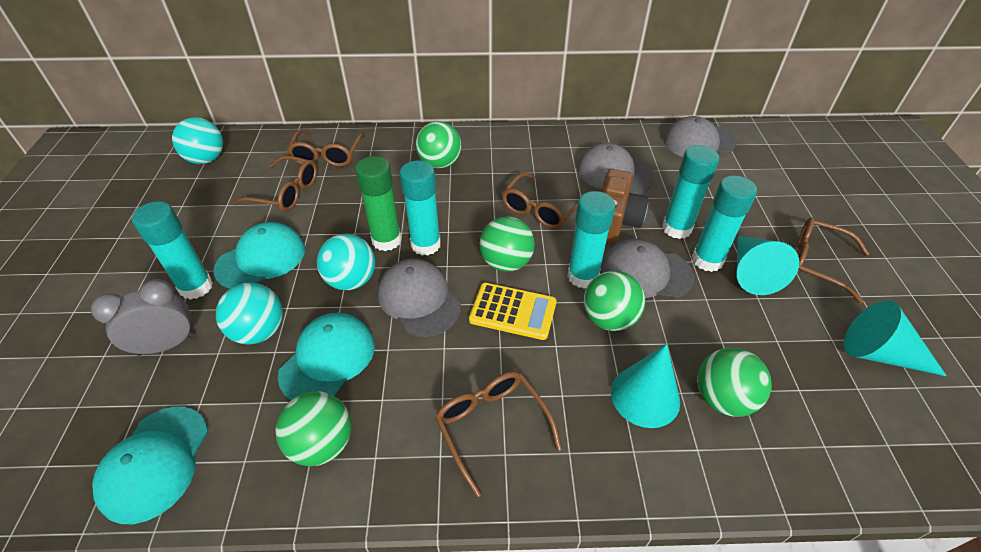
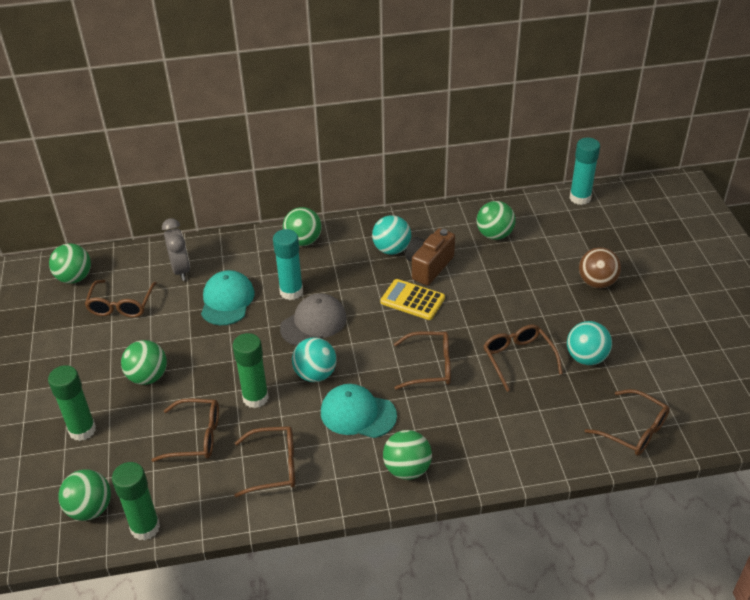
brown ball: none = 0 -> [579,247,621,288] = 1
brown glasses: [233,155,317,212] [287,130,365,167] [435,371,562,497] [502,172,578,229] [797,217,869,303] = 5 -> [85,280,157,317] [152,398,219,462] [234,426,295,497] [394,331,451,390] [484,325,563,392] [585,389,670,456] = 6
green ball: [275,391,351,466] [416,121,461,168] [480,216,535,272] [583,271,645,331] [697,348,772,417] = 5 -> [49,243,91,284] [58,469,111,521] [121,340,167,385] [283,207,322,246] [383,430,432,480] [477,201,515,240] = 6
green glue stick: [355,156,402,251] = 1 -> [48,365,96,441] [112,462,160,540] [233,333,269,408] = 3
grey cap: [378,259,461,337] [577,143,654,194] [600,239,695,298] [663,116,737,157] = 4 -> [280,293,347,346] = 1
turquoise cap: [92,407,208,524] [214,222,305,289] [278,313,375,400] = 3 -> [201,270,255,325] [321,384,397,438] = 2
turquoise cone: [611,344,680,428] [737,236,799,295] [844,301,947,376] = 3 -> none = 0
turquoise glue stick: [132,201,213,300] [399,160,441,255] [567,191,615,289] [662,145,719,239] [692,175,757,272] = 5 -> [273,229,303,300] [570,138,600,205] = 2

